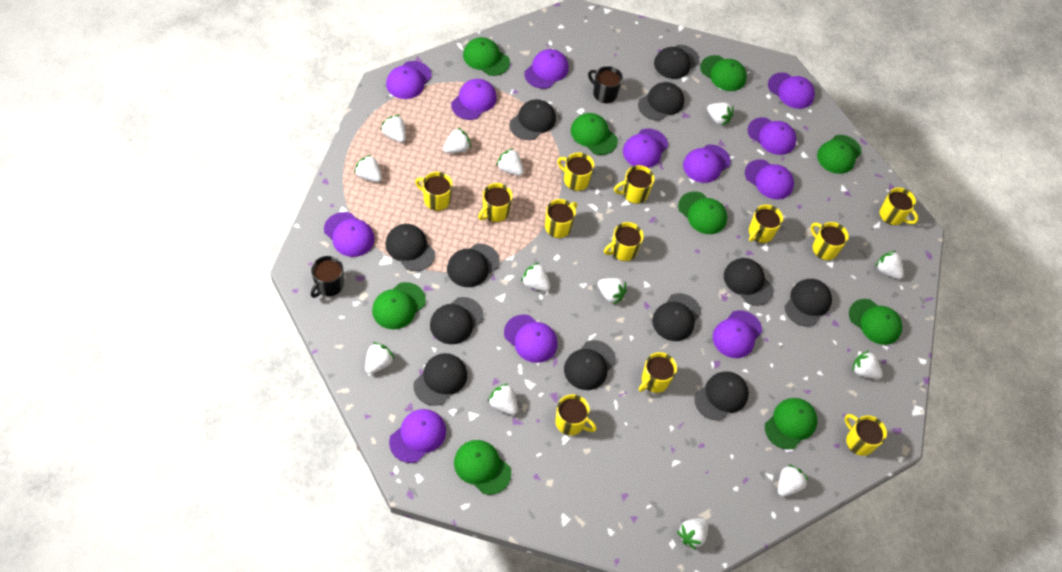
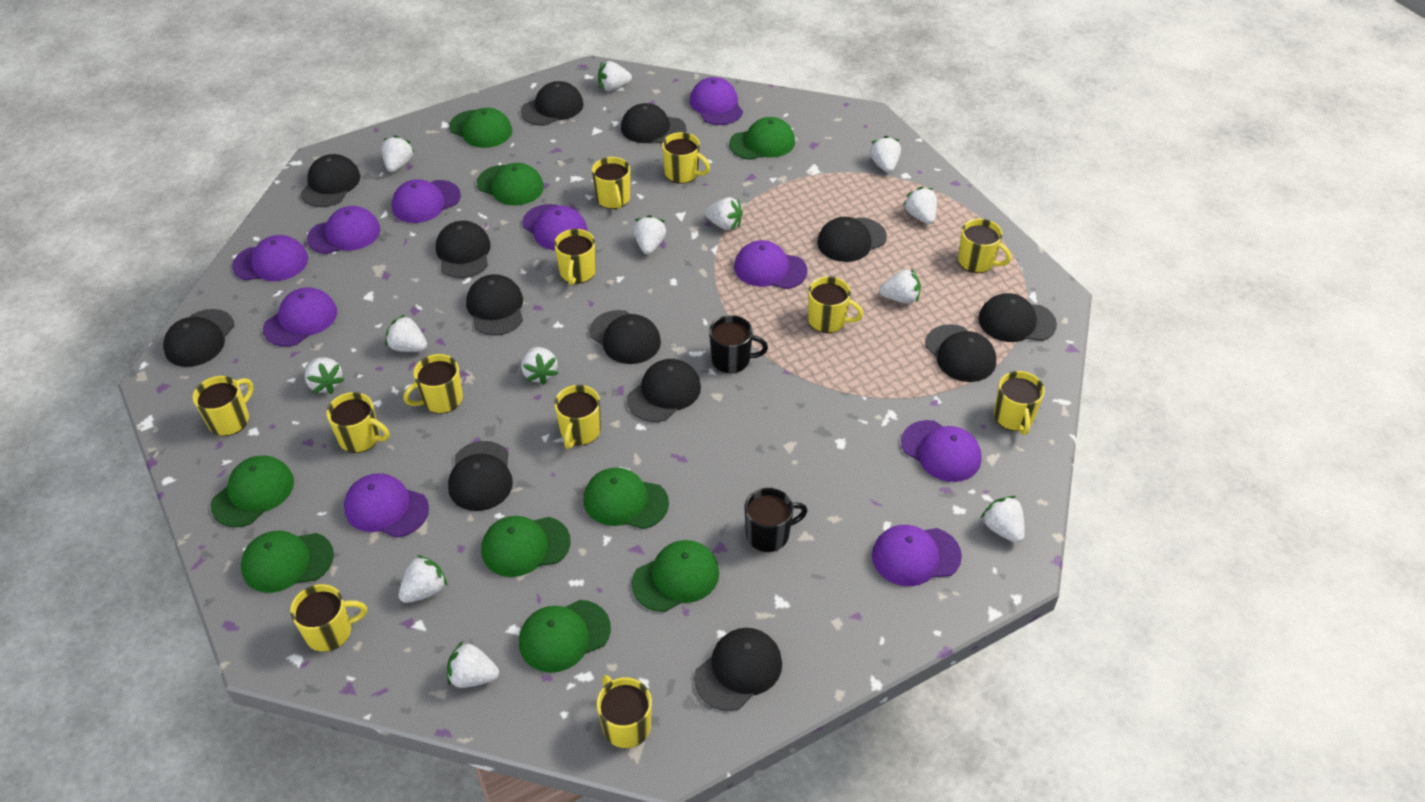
black cap: [385,224,435,271] [413,353,467,406] [430,297,484,344] [447,244,500,287] [509,99,556,140] [564,340,616,390] [638,82,684,121] [652,293,701,341] [654,45,699,79] [695,371,749,421] [724,258,774,306] [785,279,832,327] = 12 -> [163,309,234,367] [300,154,360,207] [436,221,491,278] [448,441,513,511] [466,274,523,336] [521,81,583,126] [590,310,661,364] [621,103,687,144] [627,359,701,422] [694,628,782,711] [817,217,887,262] [925,324,996,382] [978,293,1057,342] = 13
purple cap: [324,212,375,257] [386,61,432,99] [389,409,446,463] [451,79,497,120] [504,314,557,363] [524,49,569,89] [623,128,668,168] [683,144,731,183] [712,310,762,358] [745,159,794,200] [748,117,796,155] [768,72,815,109] = 12 -> [232,235,308,281] [263,287,337,347] [307,206,381,254] [344,474,429,538] [392,179,461,223] [522,204,587,250] [690,77,743,125] [734,240,808,289] [872,525,962,586] [901,420,982,482] = 10

